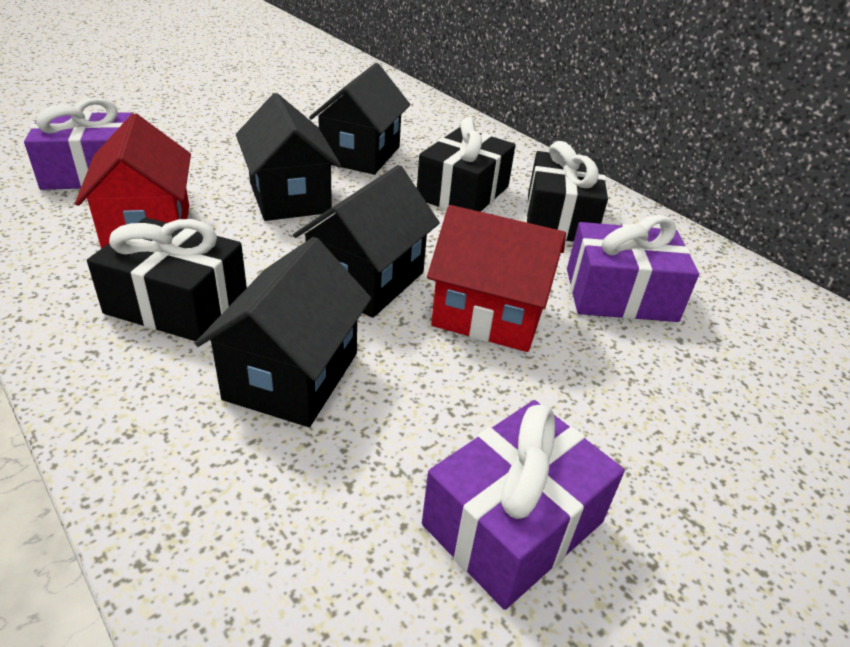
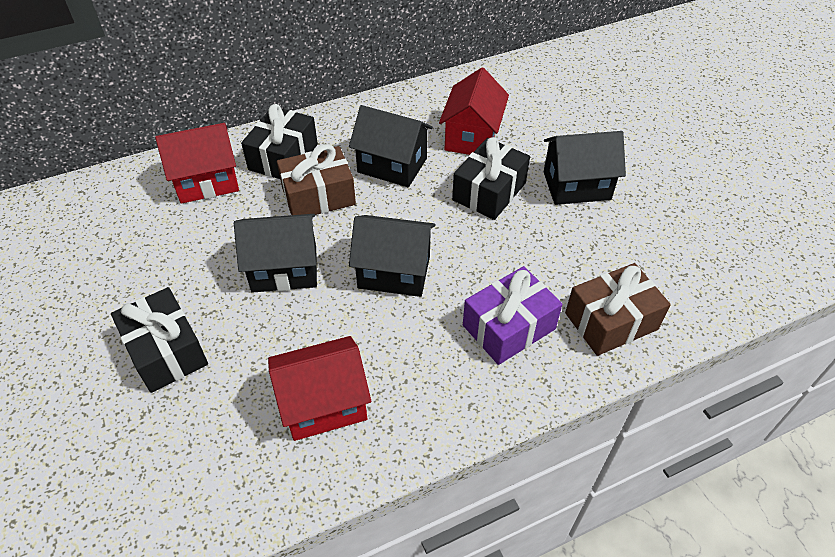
brown gift: none = 0 -> [277,144,356,215] [565,263,671,356] = 2
purple gift: [24,97,132,190] [422,400,625,610] [567,215,699,322] = 3 -> [463,266,563,365] = 1
red house: [75,113,191,249] [427,205,566,352] = 2 -> [155,123,239,204] [268,336,371,441] [439,68,509,155] = 3

